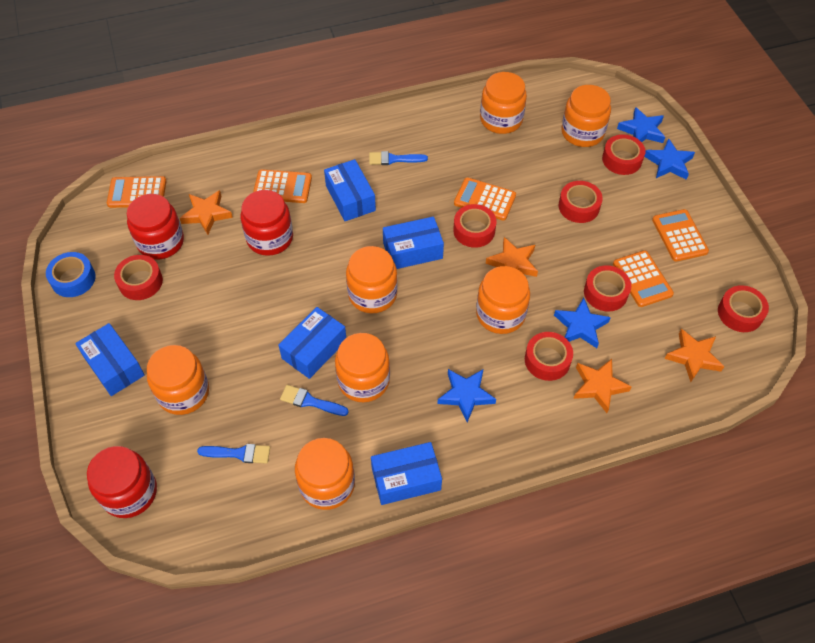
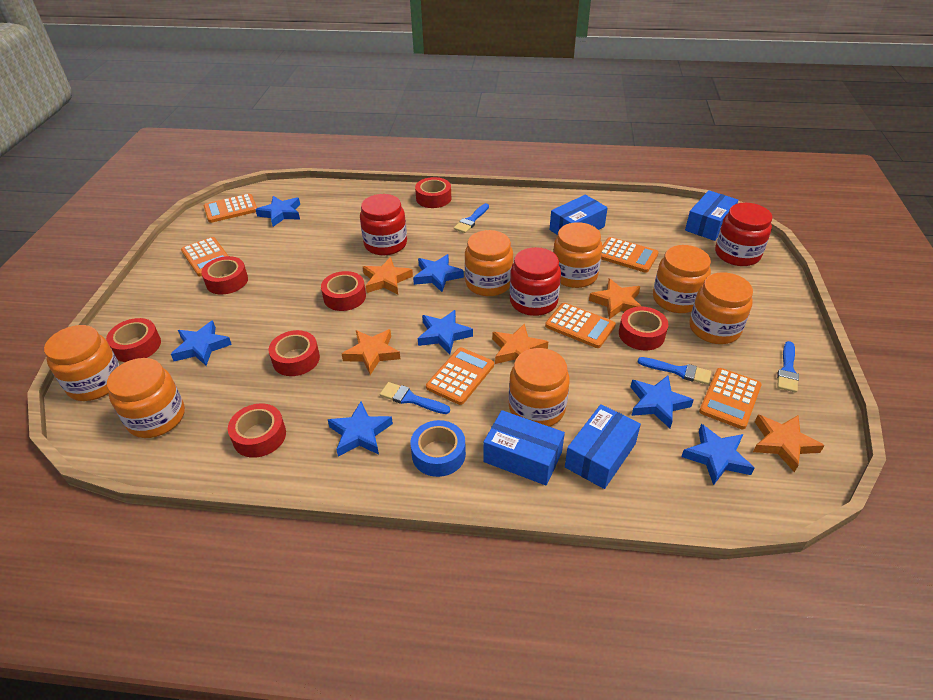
blue box: [75,323,145,396] [279,307,346,379] [324,159,376,221] [371,442,442,505] [383,216,444,269] = 5 -> [483,410,565,485] [550,195,608,235] [565,404,641,489] [685,190,738,241] = 4
blue brush: [197,444,270,464] [280,385,349,416] [369,151,428,165] = 3 -> [380,382,450,414] [454,203,489,233] [638,357,711,385] [777,341,799,393] = 4
blue star: [437,369,496,422] [554,298,611,348] [617,107,665,143] [644,138,695,180] = 4 -> [171,320,232,366] [255,196,300,227] [328,401,393,457] [413,254,464,292] [418,310,473,354] [631,375,694,428] [681,424,755,485] = 7
orange calculator: [107,176,166,208] [253,169,312,203] [454,177,516,220] [613,250,674,307] [652,209,709,261] = 5 -> [181,237,228,276] [204,194,257,223] [426,348,494,405] [545,303,616,348] [601,237,659,273] [699,368,762,429] = 6
orange star: [180,190,233,235] [486,237,538,277] [573,359,632,413] [664,329,724,382] = 4 -> [342,329,400,375] [363,257,413,294] [492,324,548,364] [589,278,641,319] [753,415,825,473] = 5

